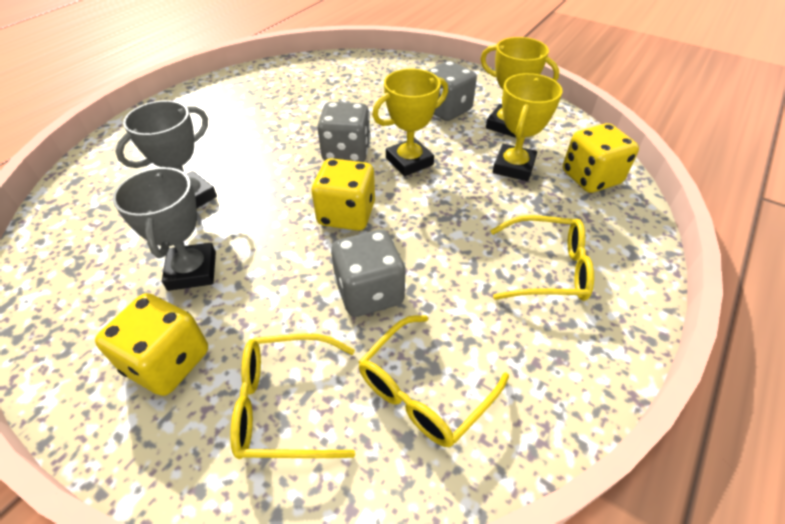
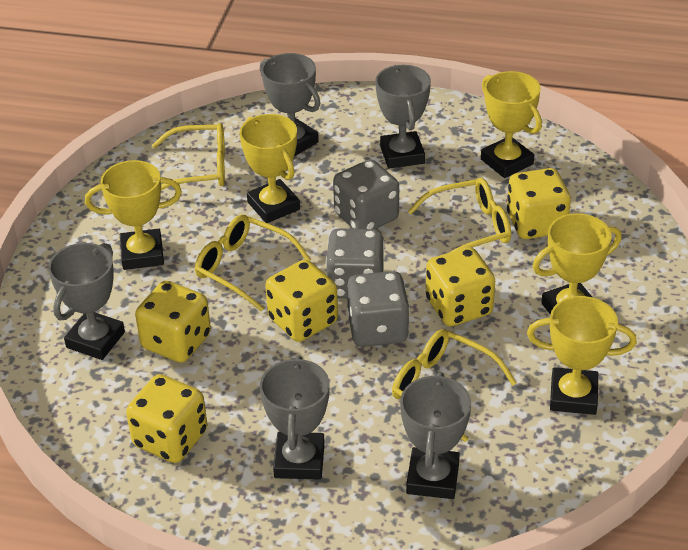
grey trophy: [113,167,216,291] [115,100,217,208] = 2 -> [48,243,125,360] [260,53,321,157] [260,355,330,480] [375,65,431,169] [400,372,471,499] = 5
yellow dice: [95,293,208,396] [311,158,375,231] [563,123,639,193] = 3 -> [126,374,207,463] [135,281,211,363] [265,259,338,342] [426,247,495,326] [507,168,571,239] = 5
yellow glasses: [230,333,355,459] [359,315,509,447] [490,215,594,301] = 3 -> [152,123,225,190] [195,215,311,312] [392,329,517,442] [408,178,511,253] = 4
yellow trophy: [372,69,448,176] [481,37,559,138] [493,73,563,181] = 3 -> [85,160,182,270] [240,114,300,223] [481,71,542,178] [527,296,636,415] [532,213,622,315] = 5

